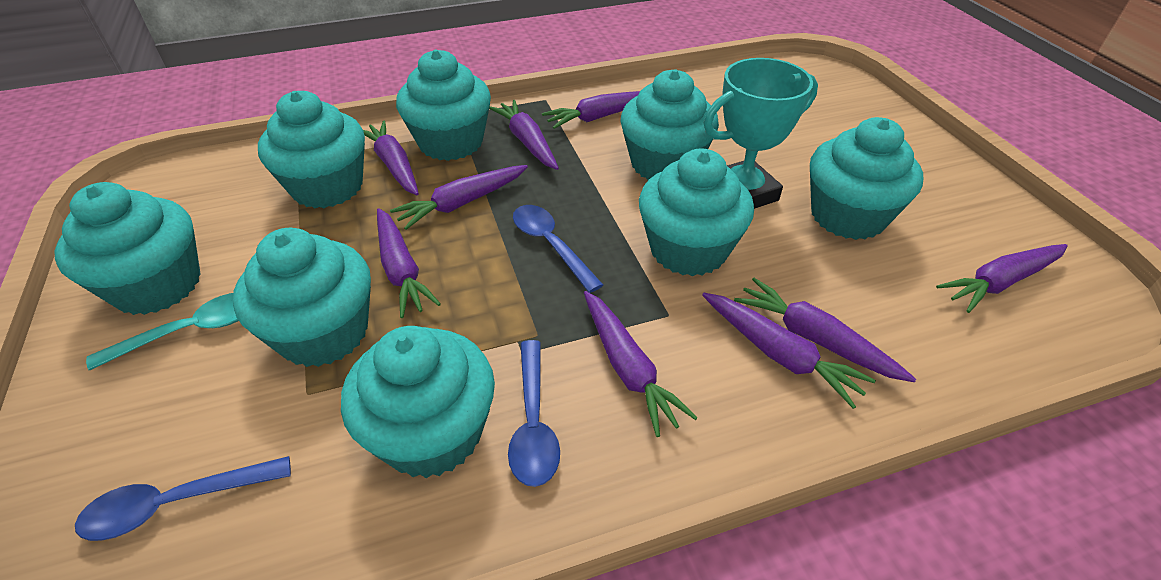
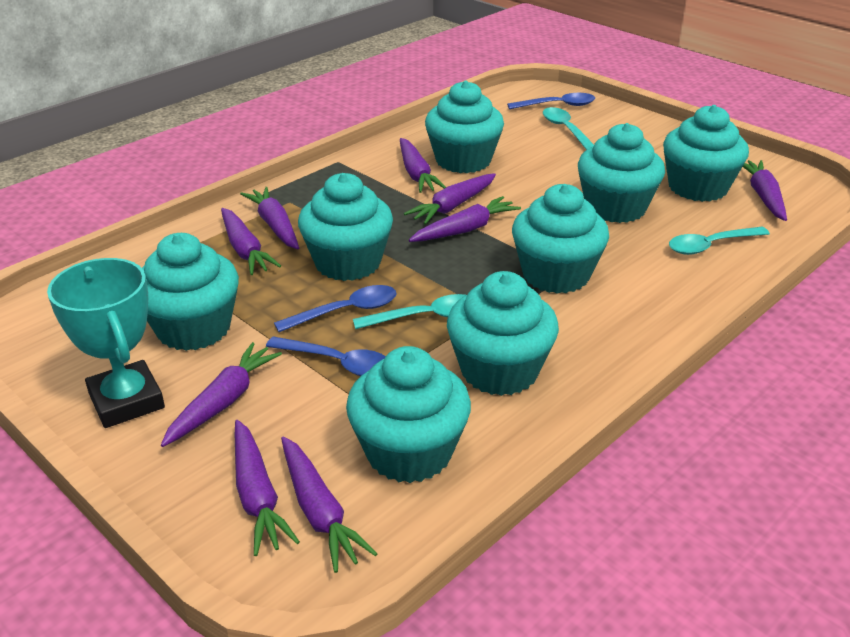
turquoise spoon: [86,293,239,370] = 1 -> [353,294,466,329] [543,107,594,150] [669,227,770,255] = 3

